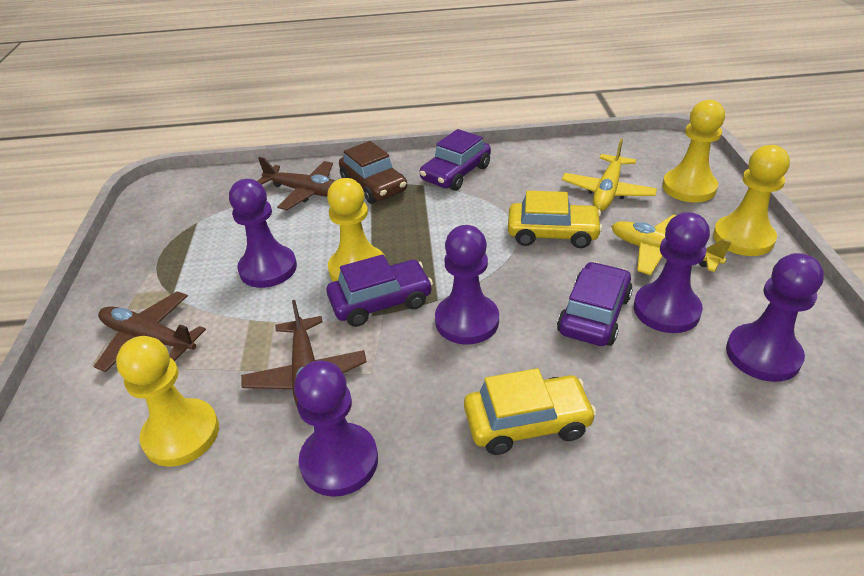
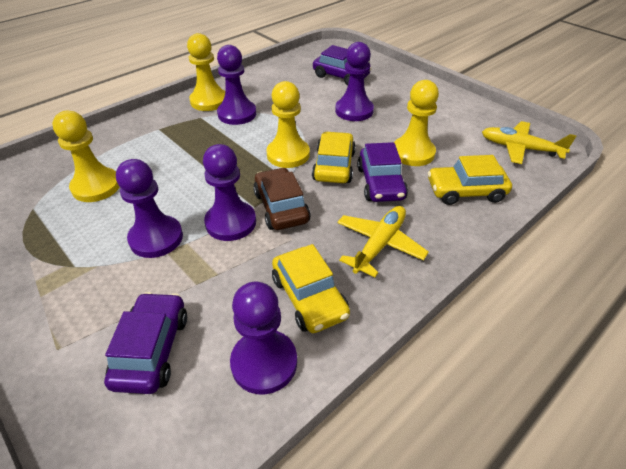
brown plane: [94,291,206,372] [241,300,367,409] [257,157,335,210] = 3 -> none = 0
yellow car: [464,368,597,455] [508,191,603,248] = 2 -> [272,244,350,333] [312,131,356,183] [428,155,512,205] = 3

